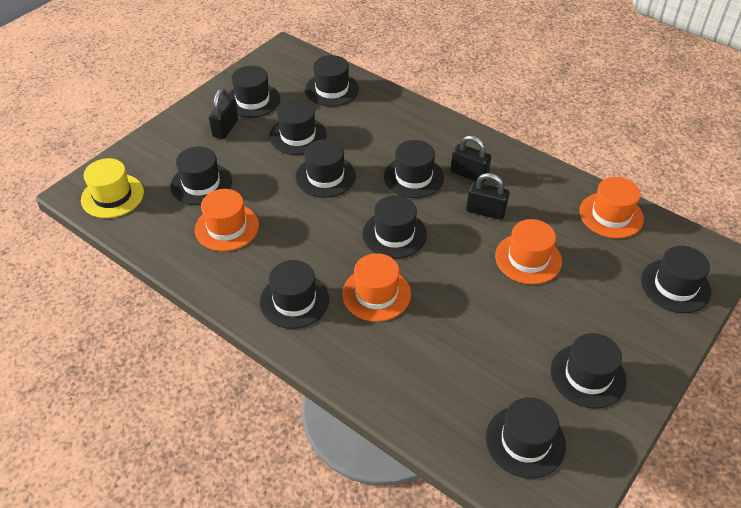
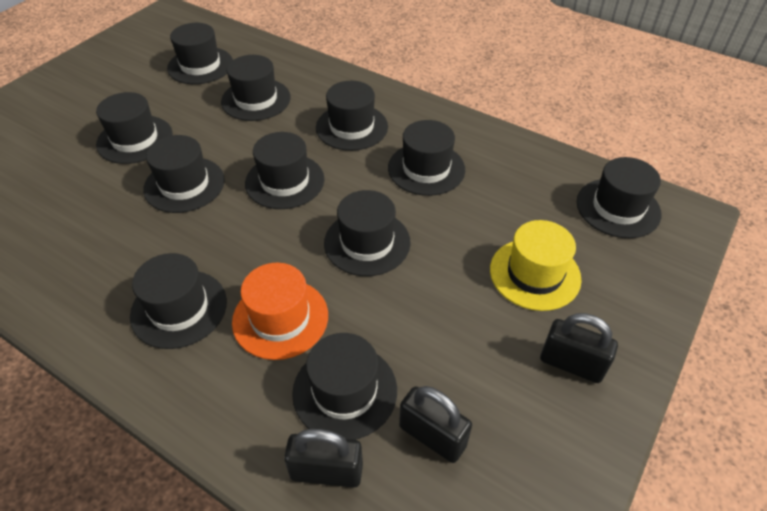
orange hat: [195,189,259,251] [342,253,411,322] [495,219,562,284] [579,177,644,238] = 4 -> [232,263,328,360] = 1

